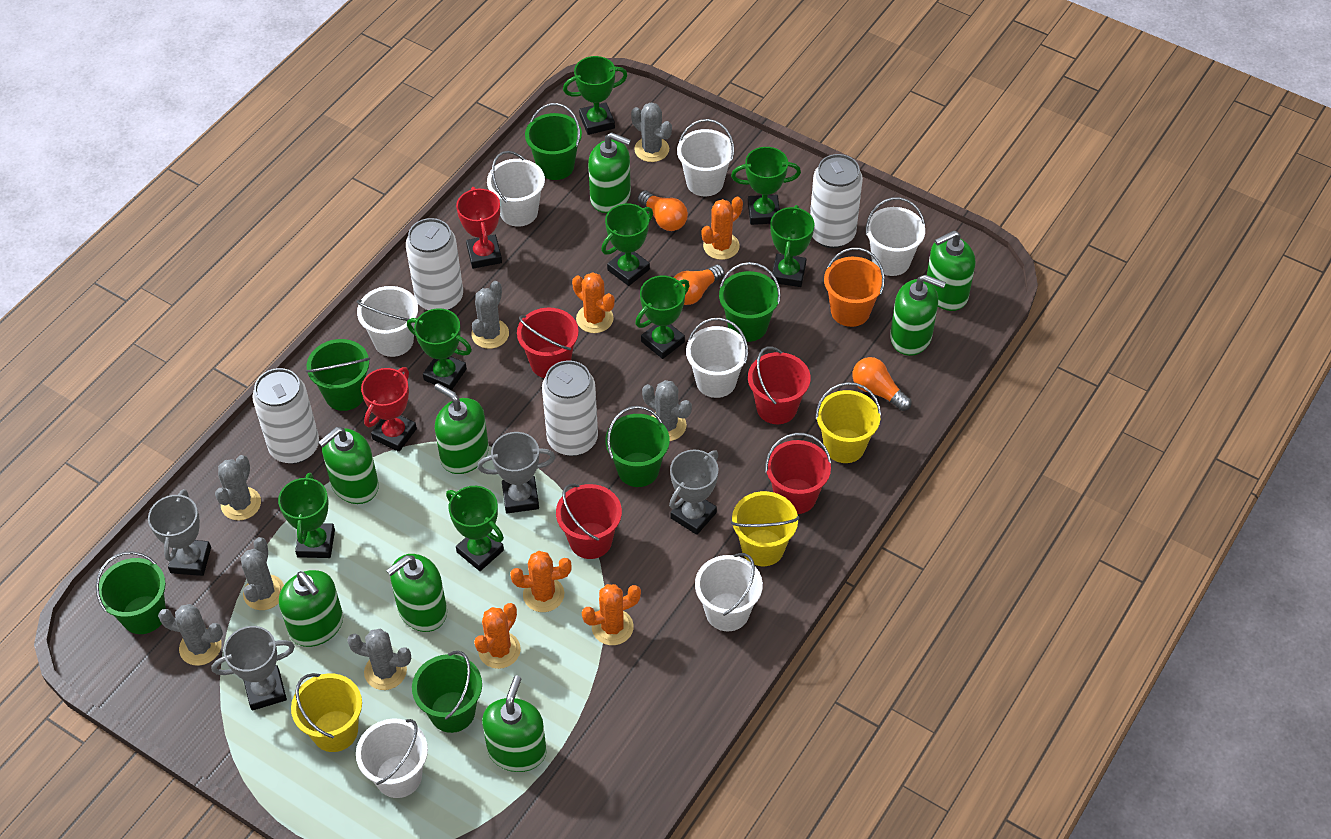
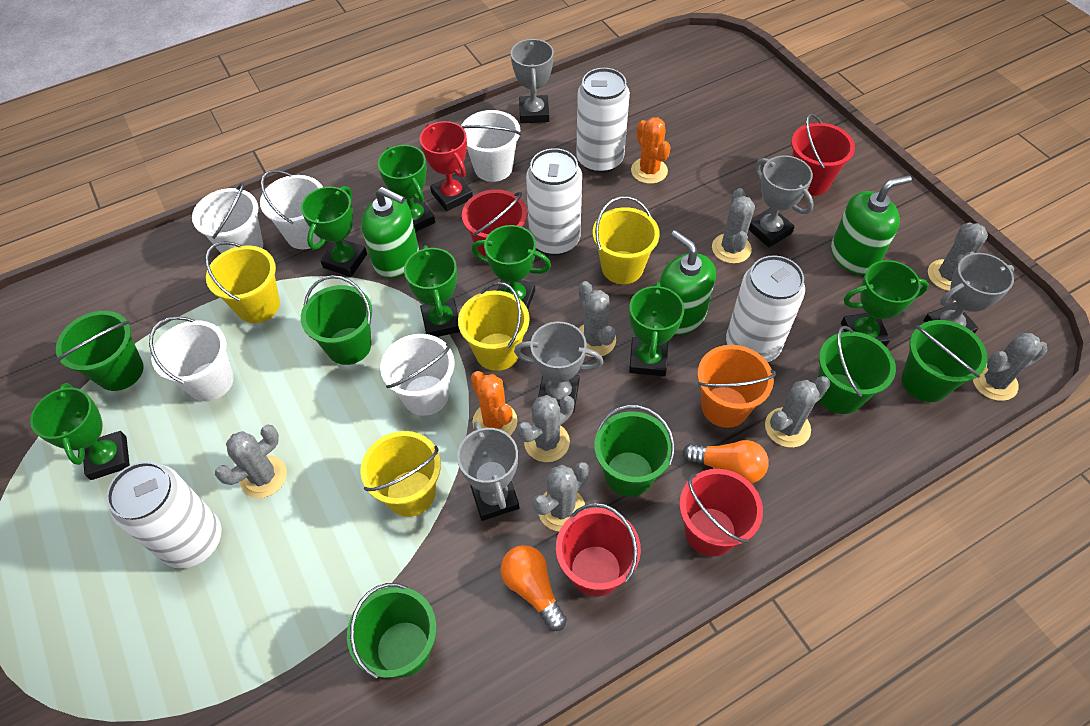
green soap dispenser: [279,570,343,647] [318,427,379,504] [386,554,447,632] [434,383,489,474] [482,676,547,772] [588,132,631,213] [890,275,946,356] [927,231,976,311] = 8 -> [361,187,419,278] [660,230,716,335] [831,175,912,275] = 3
green trophy: [278,473,335,558] [407,308,472,390] [446,486,504,571] [563,56,628,135] [601,204,653,286] [635,276,689,359] [731,147,801,225] [770,205,814,287] = 8 -> [30,383,130,480] [301,186,367,277] [378,145,435,232] [404,245,460,337] [472,225,551,309] [629,282,684,376] [841,260,929,346] = 7
grey cactus: [158,604,223,666] [215,455,261,521] [241,537,284,610] [347,628,411,690] [471,281,509,349] [631,102,672,162] [642,380,692,441] = 7 -> [215,425,287,498] [517,395,574,462] [533,462,590,531] [579,281,616,357] [712,188,755,264] [765,376,830,447] [928,222,988,291] [973,333,1047,401] = 8
grey trophy: [148,489,211,576] [211,626,295,711] [477,432,555,513] [669,449,718,535] = 4 -> [457,421,519,521] [511,38,554,123] [514,322,603,412] [749,155,814,247] [923,253,1014,333] = 5
orange cactus: [474,603,521,669] [510,551,572,612] [572,272,615,333] [582,584,641,645] [701,197,743,260] = 5 -> [471,371,517,435] [631,117,671,184] = 2
orange light bulb: [638,191,688,231] [674,264,725,305] [852,357,911,411] = 3 -> [501,545,567,631] [682,440,769,483] = 2
red trophy: [361,367,417,452] [456,187,502,269] = 2 -> [420,121,473,211] = 1
white bucket: [356,719,428,798] [357,286,418,357] [487,151,545,227] [677,119,734,196] [686,318,748,398] [695,553,763,631] [866,197,925,276] = 7 -> [149,316,234,401] [192,183,263,253] [260,170,323,249] [380,334,454,416] [461,110,521,182] = 5
yellow bucket: [291,673,362,752] [731,491,799,566] [815,382,881,463] = 3 -> [205,241,280,323] [361,431,441,517] [458,282,529,371] [593,196,660,284] = 4

